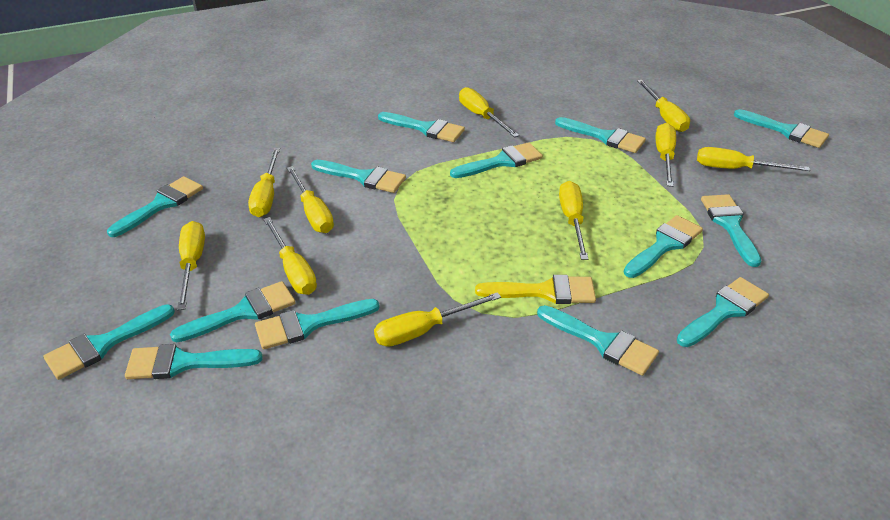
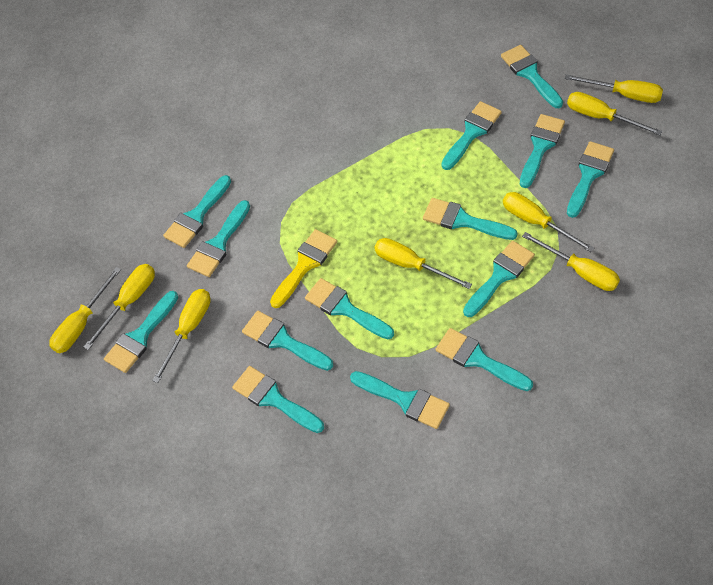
yellow screwdriver: [177,221,205,310] [248,148,280,217] [263,217,317,295] [287,166,334,233] [374,292,501,347] [459,87,519,137] [559,181,588,260] [637,80,690,132] [656,123,676,187] [697,147,810,171] = 10 -> [49,267,121,353] [84,264,155,350] [152,289,211,383] [374,238,472,289] [503,192,594,252] [522,232,620,291] [565,74,663,103] [567,92,663,135] = 8

